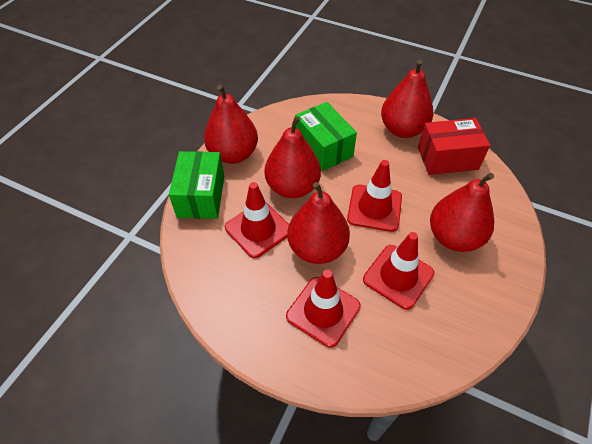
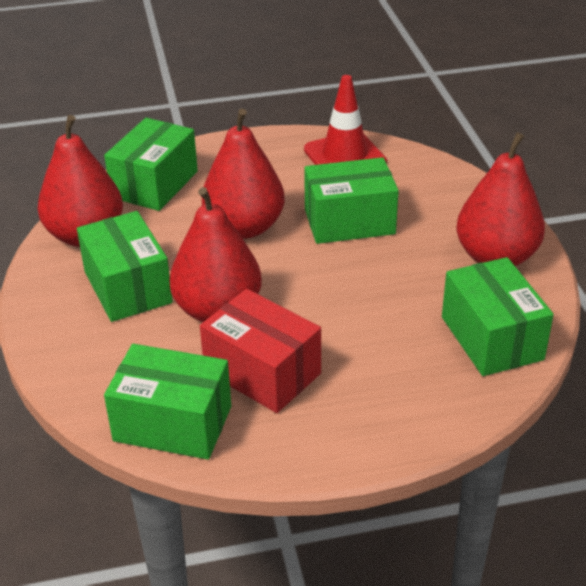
green box: [169,151,224,219] [295,102,357,171] = 2 -> [77,211,173,322] [104,118,198,211] [104,344,231,460] [304,157,399,244] [442,257,554,376] = 5
red pear: [204,85,258,164] [264,116,321,198] [287,182,350,264] [381,60,434,138] [430,173,494,252] = 5 -> [38,115,123,247] [169,187,262,322] [202,109,285,239] [456,132,545,266] = 4
red traffic cone: [225,182,289,258] [286,269,361,348] [347,160,402,232] [363,232,434,310] = 4 -> [304,75,387,165] = 1

